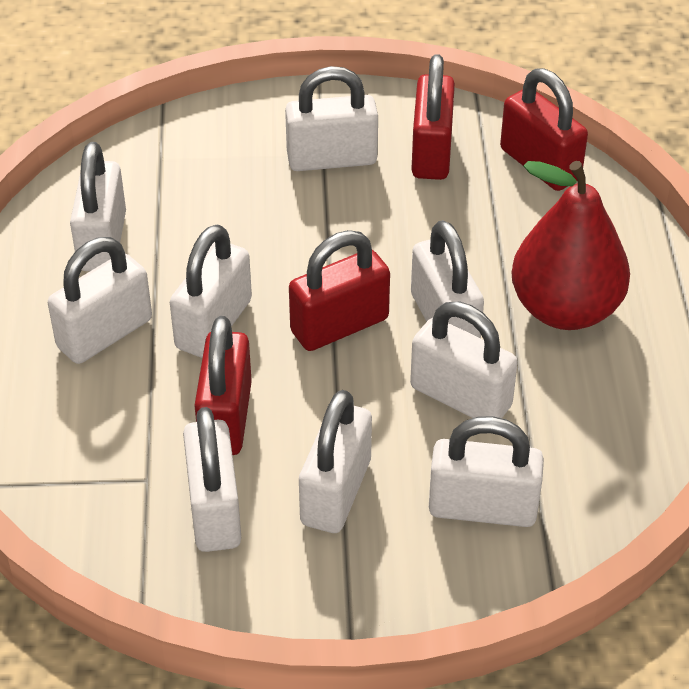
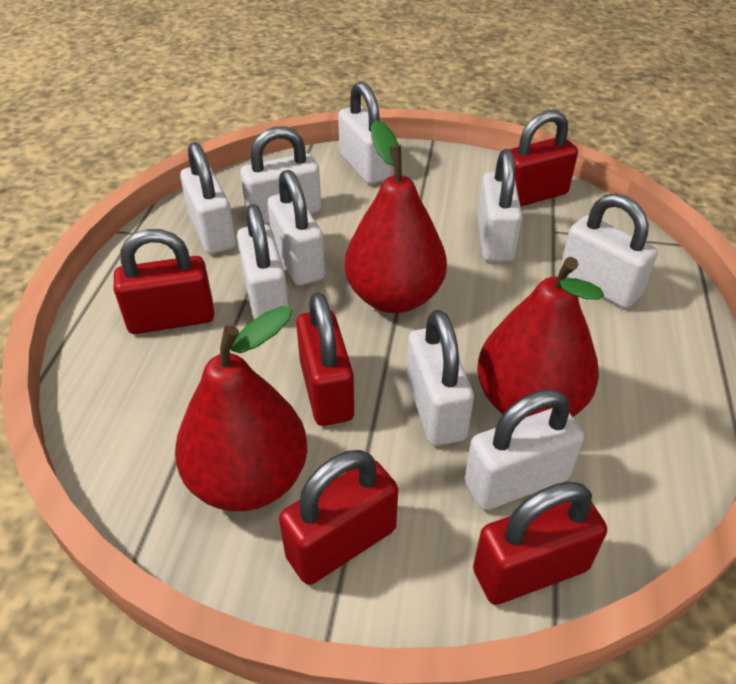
red padlock: [194,316,252,455] [289,230,390,351] [411,54,455,180] [500,68,588,191] = 4 -> [114,229,214,334] [279,450,398,585] [296,292,354,426] [473,481,607,605] [510,110,578,207] = 5
red pear: [512,161,630,330] = 1 -> [175,306,307,511] [345,120,447,313] [477,257,604,417] = 3

